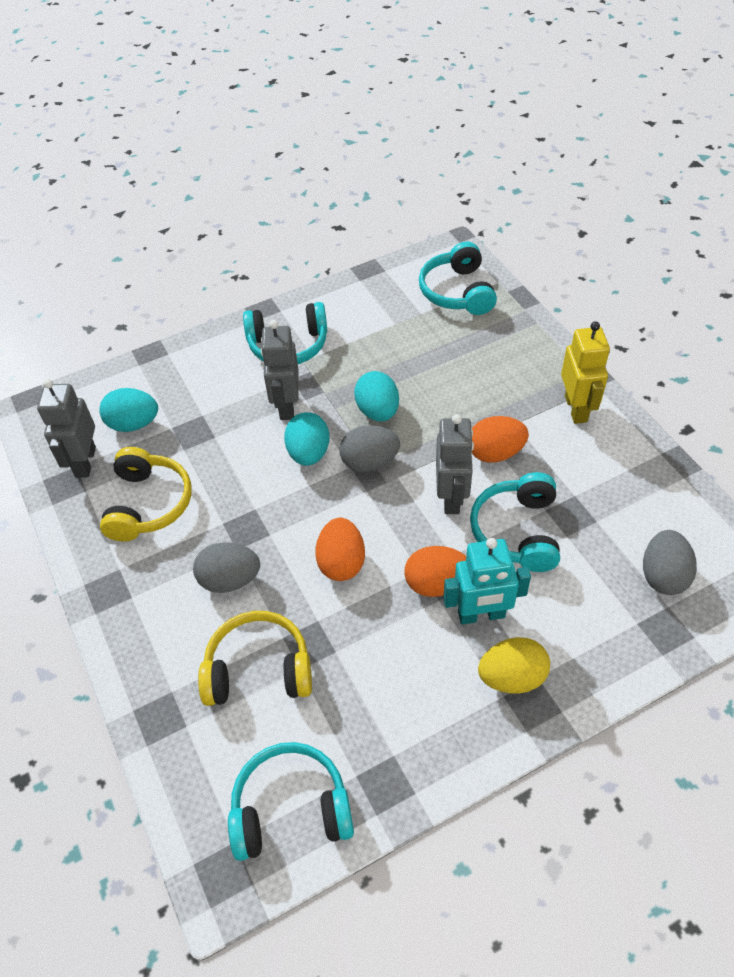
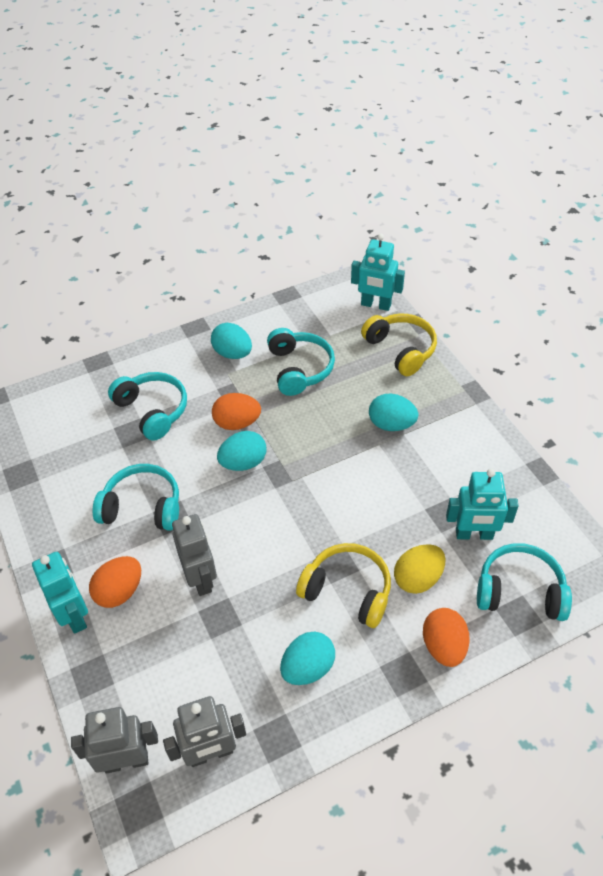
grey egg: [193,542,260,593] [340,425,400,472] [643,530,697,595] = 3 -> none = 0
turquoise egg: [99,388,158,432] [284,412,329,466] [354,371,399,422] = 3 -> [211,323,252,359] [217,431,266,471] [280,631,335,685] [369,394,418,431] = 4
turquoise robot: [443,538,531,625] = 1 -> [32,552,88,634] [351,234,405,311] [446,468,519,540] = 3
yellow robot: [561,321,610,424] = 1 -> none = 0

